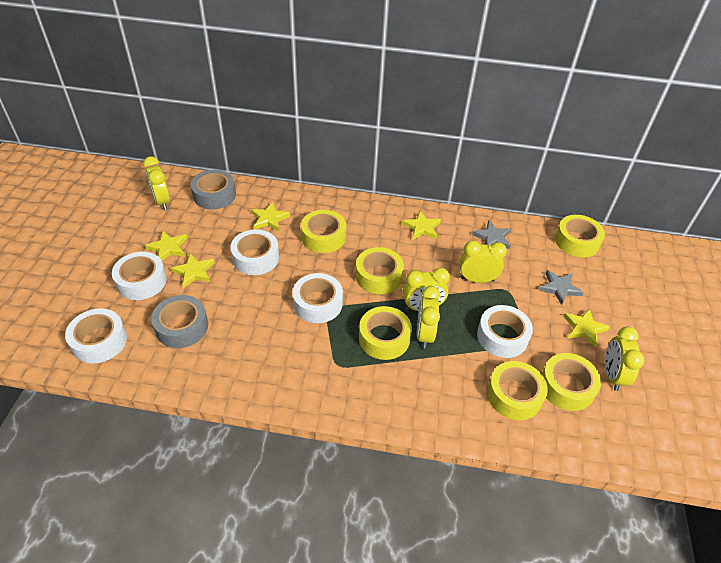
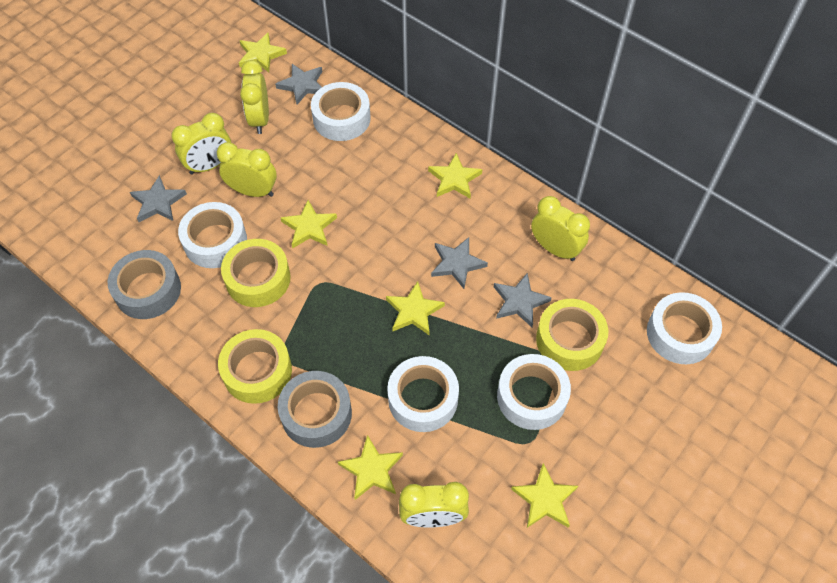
grey star: [472,220,511,249] [539,270,584,305] = 2 -> [130,175,187,222] [275,64,322,104] [431,237,488,289] [494,273,552,327] = 4
yellow star: [145,231,187,261] [171,253,214,288] [251,202,290,231] [402,211,441,240] [563,308,610,347] = 5 -> [239,33,287,72] [281,200,337,249] [338,435,403,500] [386,281,445,335] [428,153,482,199] [511,463,578,528] = 6
yellow tape: [301,210,346,253] [355,247,404,294] [359,306,412,360] [487,361,548,420] [542,353,601,411] [555,215,605,258] = 6 -> [218,329,292,404] [221,239,291,307] [536,299,608,371] = 3

